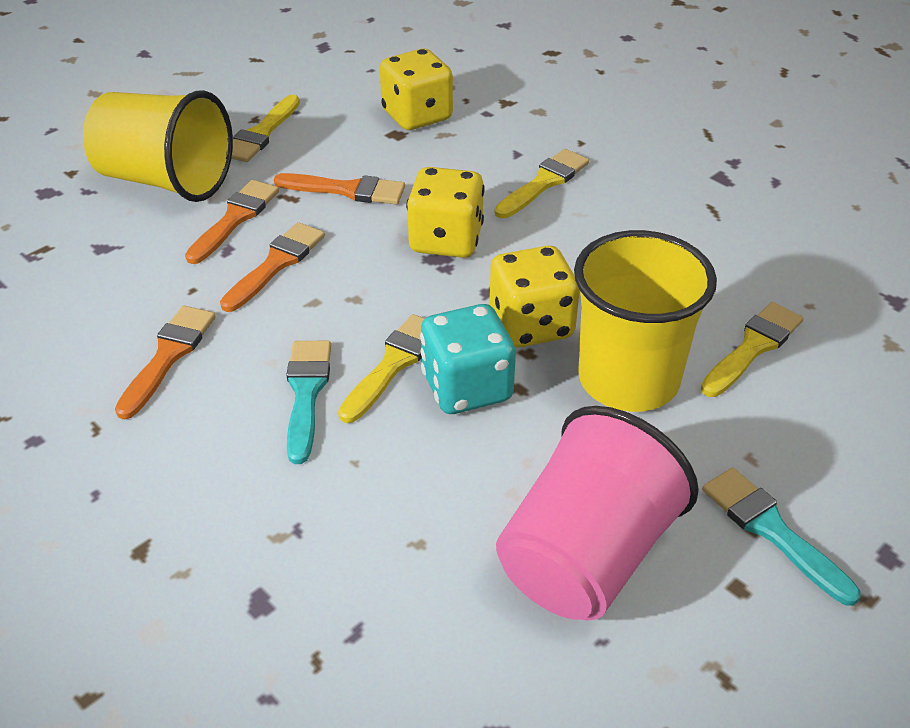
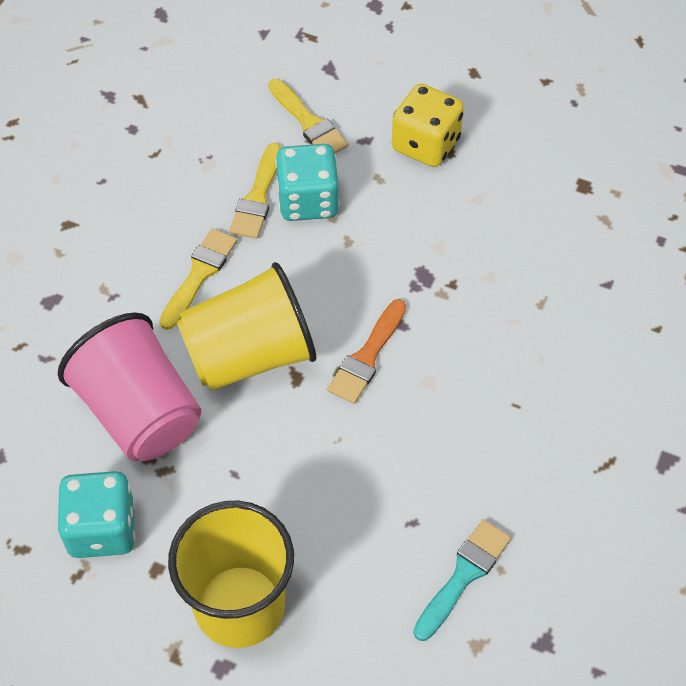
orange brush: [115,306,216,419] [185,180,279,264] [220,222,325,312] [274,173,405,205] = 4 -> [327,299,406,404] = 1
turquoise brush: [287,341,331,464] [702,468,860,606] = 2 -> [413,520,511,641] = 1
turquoise dice: [420,304,516,414] = 1 -> [57,471,136,558] [275,144,340,221] = 2
yellow brush: [231,95,300,162] [338,314,425,423] [495,149,589,218] [701,302,804,397] = 4 -> [159,228,238,330] [229,143,281,239] [268,79,348,154] = 3
yellow dice: [380,49,453,130] [406,167,485,258] [490,246,580,348] = 3 -> [392,84,464,167] = 1

